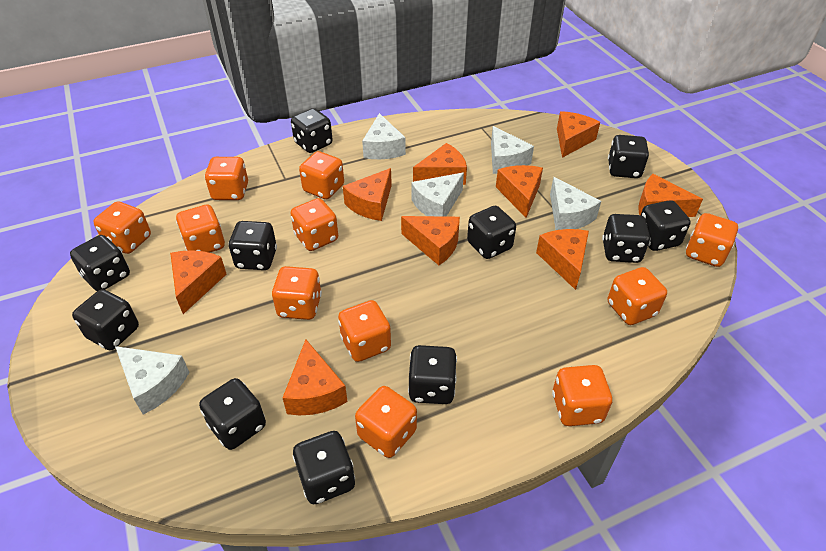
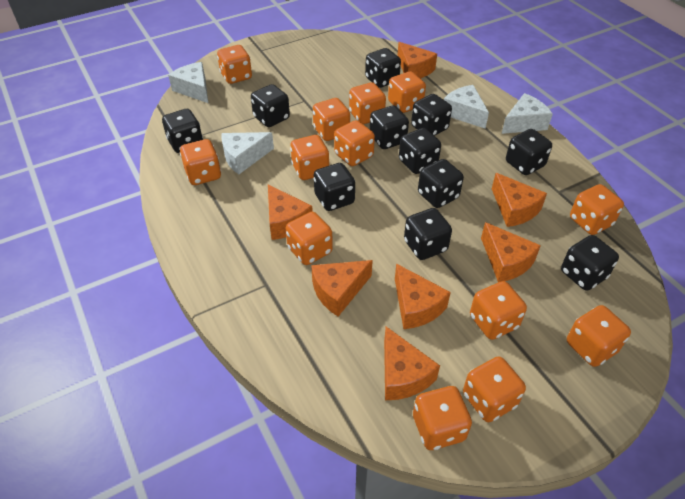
orange cheese: [170,250,226,314] [283,339,348,415] [343,168,392,221] [401,216,460,265] [413,143,467,185] [496,165,543,218] [536,229,589,290] [557,111,600,158] [638,174,703,217] = 9 -> [268,184,313,240] [311,260,373,316] [384,327,440,400] [395,264,451,329] [397,42,437,78] [481,222,541,282] [492,173,547,227] = 7
orange dice: [93,201,151,254] [176,205,225,253] [205,157,248,200] [272,266,322,320] [290,198,338,251] [299,151,344,199] [338,300,391,362] [355,386,417,458] [552,365,612,426] [608,267,667,325] [686,213,738,267] = 11 -> [180,139,221,185] [217,45,252,84] [286,212,333,265] [290,135,329,180] [313,98,350,141] [334,120,375,166] [349,82,386,124] [388,71,426,113] [413,386,472,450] [463,356,526,422] [470,281,527,340] [567,305,631,367] [570,184,624,235] = 13
white cheese: [115,346,189,415] [362,113,406,159] [411,173,464,217] [491,126,534,174] [550,177,601,230] = 5 -> [168,62,208,103] [221,132,274,174] [444,85,489,129] [501,93,553,134] = 4

